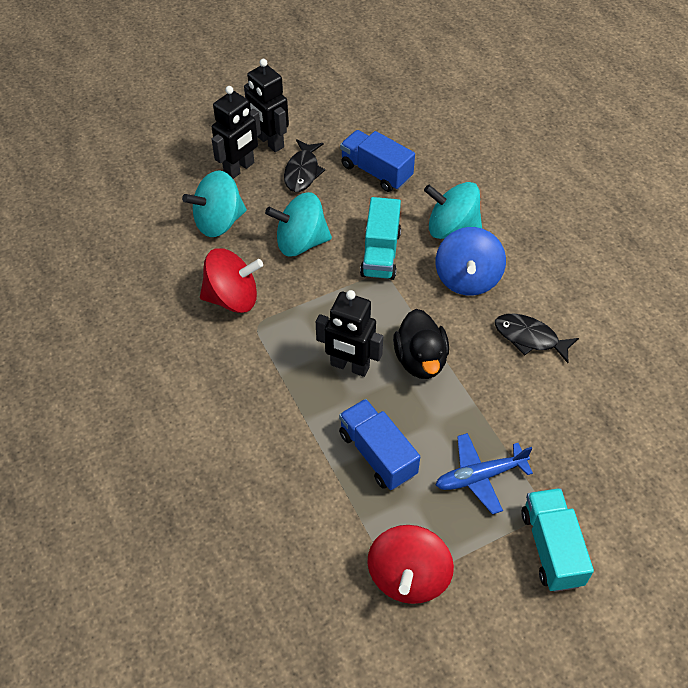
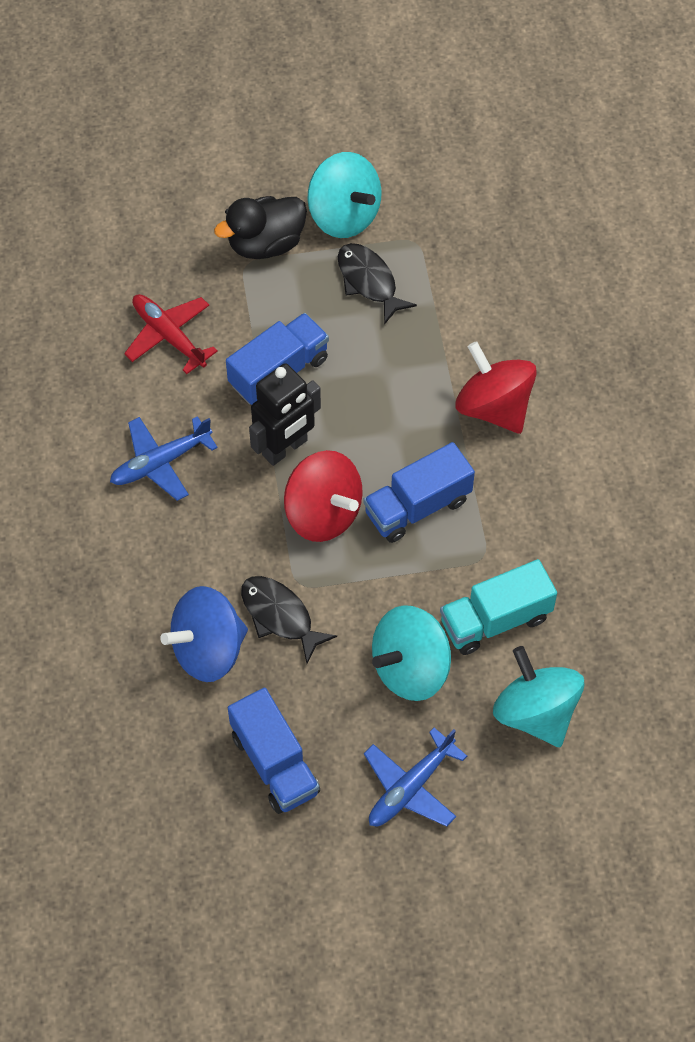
black robot: [212,86,261,179] [244,59,289,152] [316,290,383,377] = 3 -> [249,363,321,466] = 1
blue plane: [436,433,533,514] = 1 -> [110,416,218,501] [364,728,467,827] = 2
blue truck: [339,399,420,490] [340,130,415,192] = 2 -> [226,313,329,405] [228,687,320,814] [363,442,475,543] = 3
red plane: none = 0 -> [124,294,218,374] = 1
turquoise truck: [360,197,401,280] [521,488,594,592] = 2 -> [440,559,557,655] = 1

